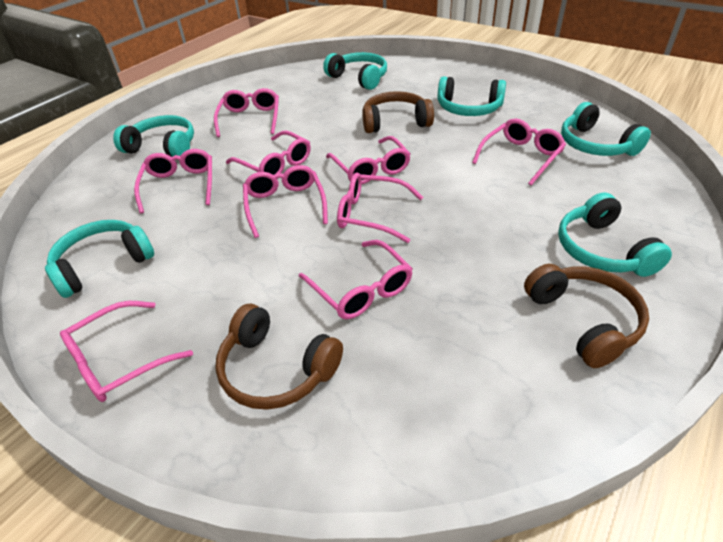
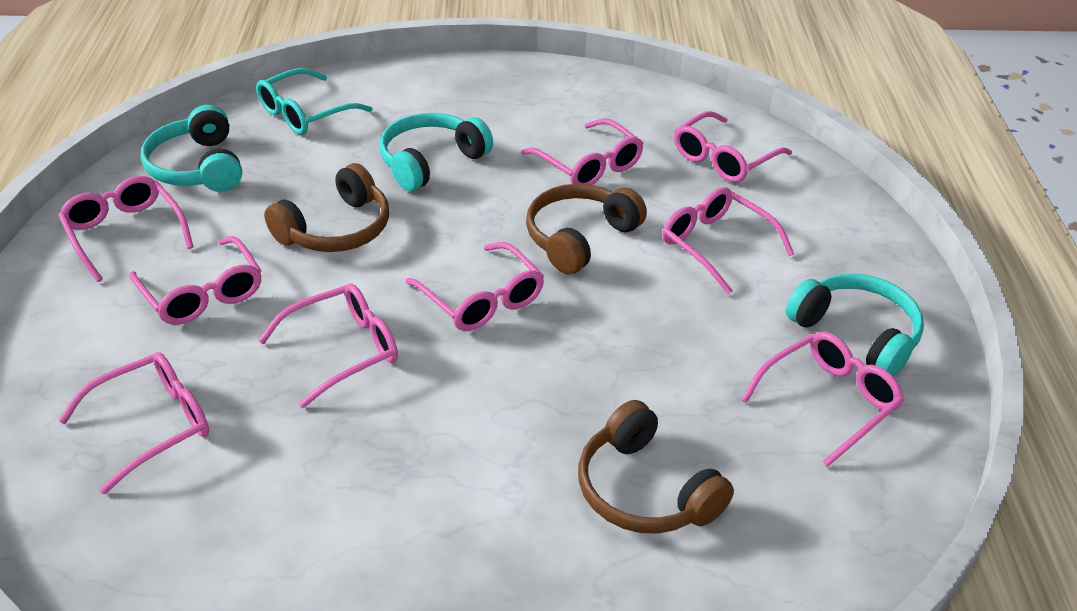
turquoise glasses: none = 0 -> [256,68,372,135] = 1
turquoise headphones: [45,220,154,298] [113,115,194,157] [323,52,387,90] [438,76,506,116] [558,192,672,277] [561,102,651,156] = 6 -> [141,105,242,192] [380,113,493,191] [786,273,924,377] = 3

